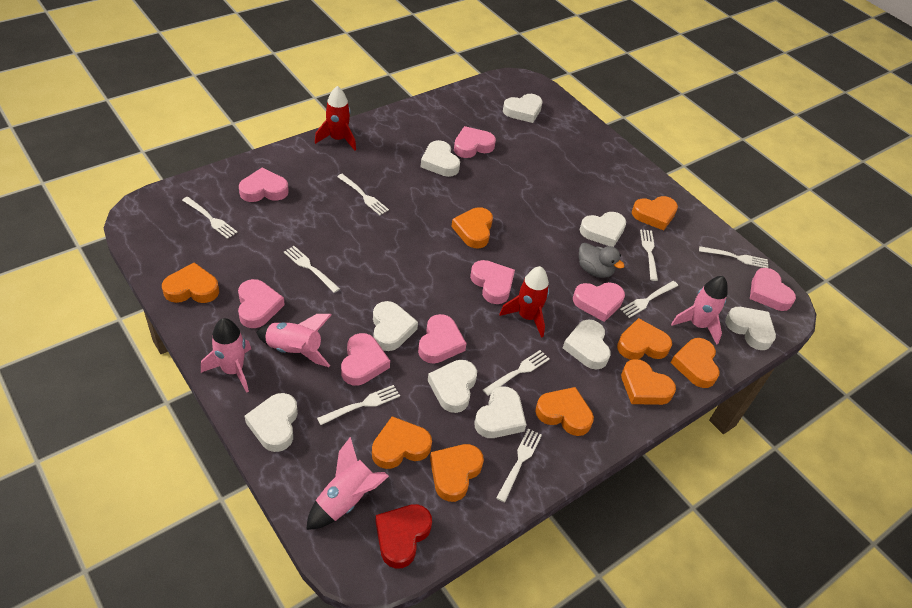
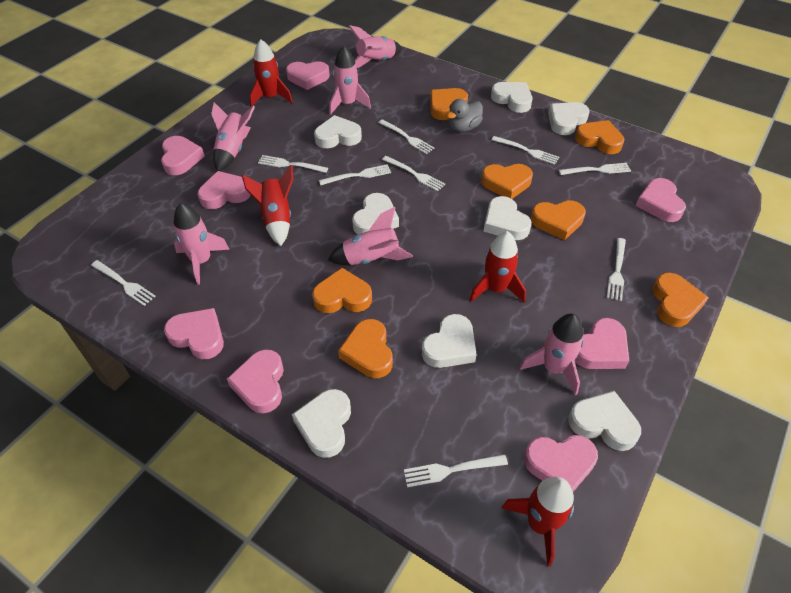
orange heart: [162,262,219,303] [372,416,432,469] [430,444,484,502] [451,207,493,248] [535,387,594,436] [617,318,672,360] [621,359,676,405] [632,196,678,231] [671,338,720,388] = 9 -> [312,268,372,313] [338,319,393,378] [430,88,468,120] [481,164,533,199] [531,200,586,240] [575,120,624,154] [652,273,709,327] = 7
pink rocket: [201,318,251,393] [256,314,332,367] [306,437,389,530] [671,276,728,345] = 4 -> [174,203,230,285] [211,102,255,171] [328,207,413,265] [329,46,371,115] [349,25,402,68] [520,313,584,395] = 6
red heart: [375,504,432,569] = 1 -> none = 0
red rocket: [315,86,356,151] [499,266,549,338] = 2 -> [242,165,293,246] [249,39,293,107] [469,231,526,302] [501,477,574,567] = 4
white heart: [245,393,298,452] [373,301,418,351] [421,140,460,177] [428,360,477,413] [474,386,526,438] [503,94,543,123] [563,319,611,369] [580,212,626,247] [725,307,776,350] = 9 -> [292,389,351,458] [314,115,362,148] [352,193,399,235] [422,314,477,368] [483,196,531,240] [491,82,532,113] [548,102,590,135] [568,391,641,451] = 8

